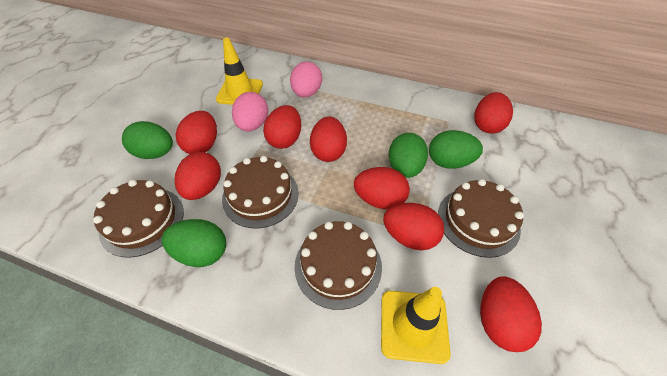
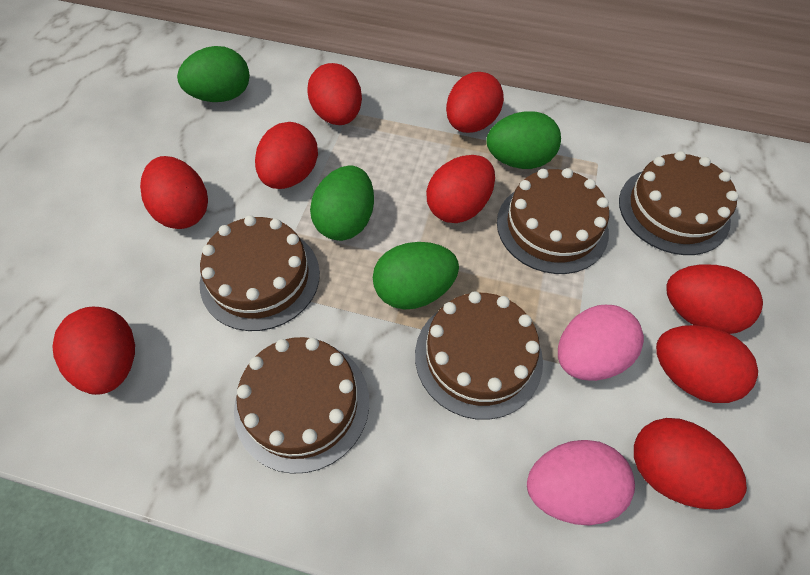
brown cake: [93,180,184,258] [222,156,299,229] [294,221,382,310] [438,179,524,258] = 4 -> [200,215,320,331] [234,337,369,474] [415,291,543,420] [497,168,609,274] [619,151,739,255] = 5
red egg: [175,152,221,200] [176,111,217,154] [263,105,301,149] [310,116,347,162] [354,167,410,209] [383,203,444,250] [474,92,513,134] [480,276,542,352] = 8 -> [52,307,135,395] [140,156,208,229] [255,122,318,189] [307,63,362,125] [426,155,495,223] [446,72,504,133] [634,418,747,510] [656,325,758,403] [666,265,763,334] = 9
yellow traffic cone: [216,38,263,105] [381,287,451,364] = 2 -> none = 0

